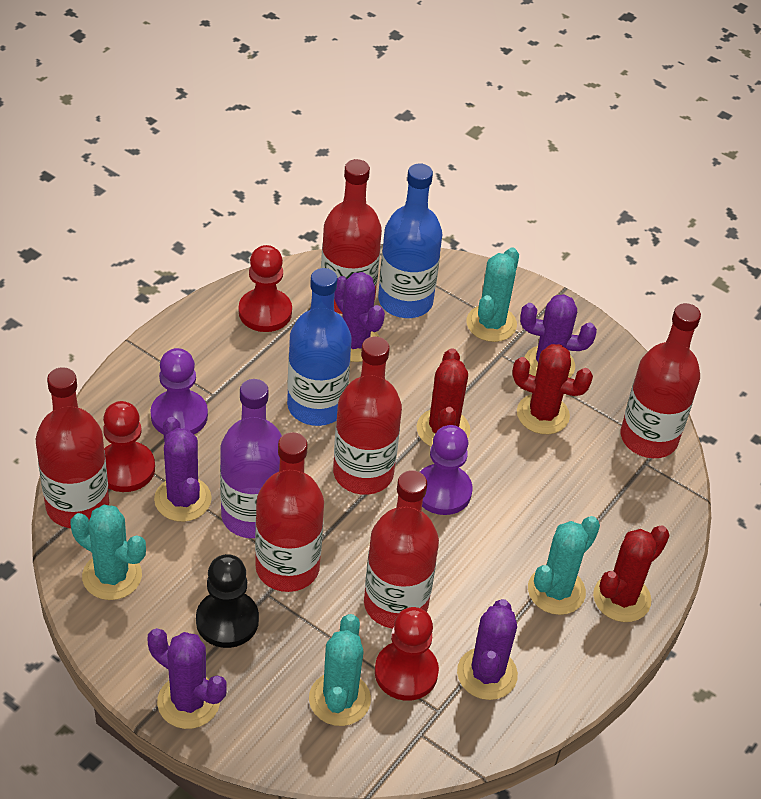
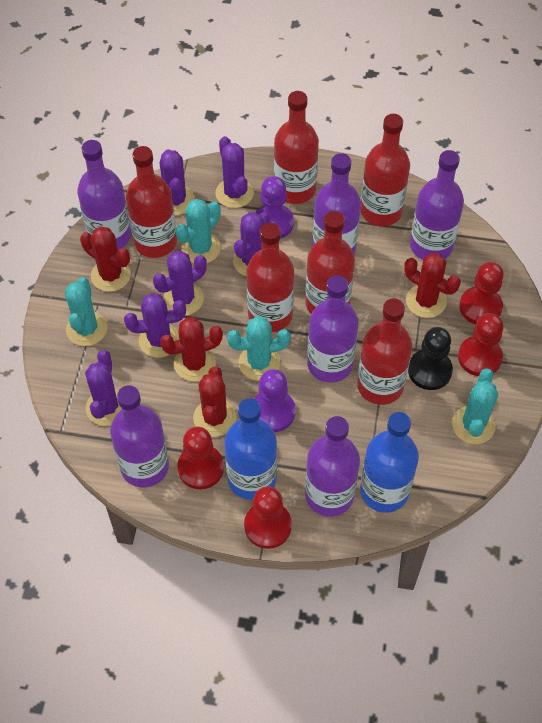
purple bottle: [220,379,282,538] = 1 -> [77,140,131,250] [110,385,169,488] [305,416,360,517] [307,275,359,383] [313,153,361,254] [410,150,464,260] = 6
purple cactus: [147,628,227,729] [154,417,212,522] [334,272,385,362] [457,599,518,700] [520,294,597,378] = 5 -> [85,350,122,426] [124,293,186,358] [153,251,207,316] [159,149,195,215] [215,136,254,208] [233,212,270,276] = 6
red cactus: [417,348,471,446] [512,344,593,434] [593,525,670,622] = 3 -> [80,227,131,292] [160,317,223,381] [193,366,237,437] [404,253,461,318] = 4
red pawn: [103,401,155,492] [239,245,292,332] [375,607,439,701] = 3 -> [177,427,224,489] [244,486,292,549] [458,313,504,376] [459,262,504,324] = 4

